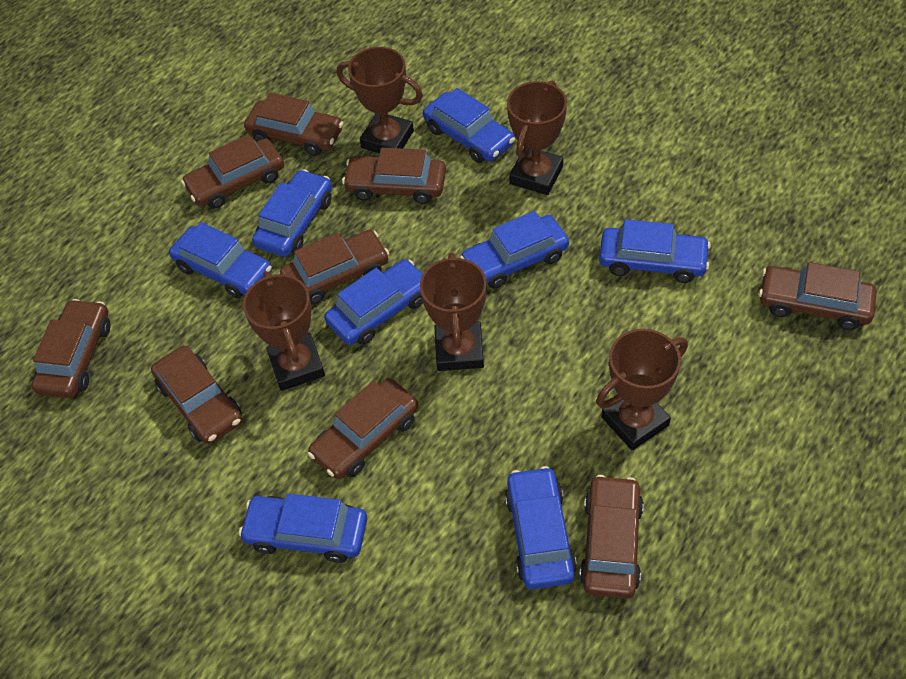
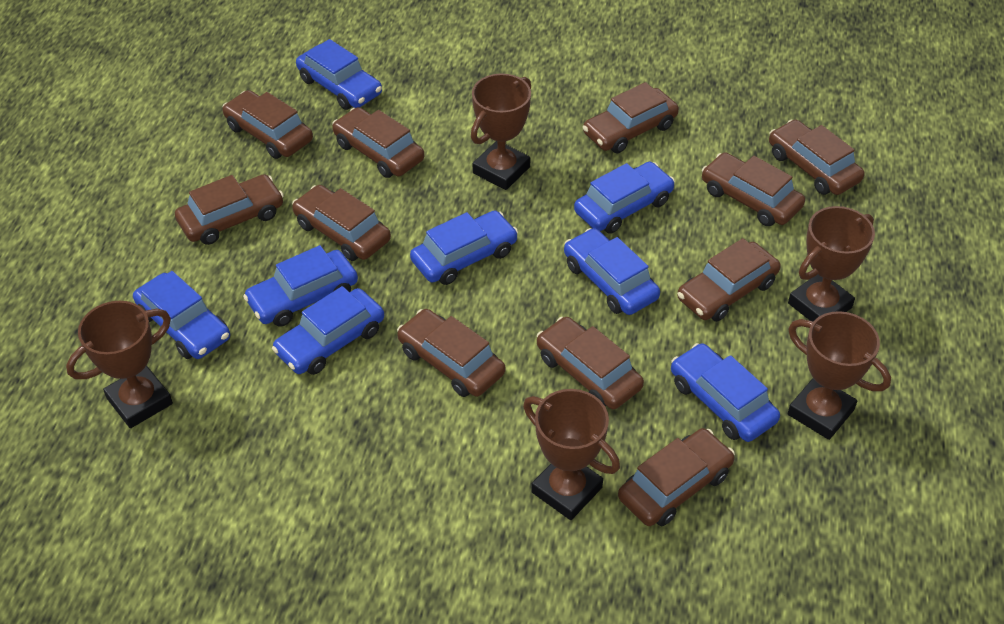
brown car: [32,299,111,398] [151,346,243,444] [181,134,284,209] [244,93,343,156] [280,230,389,304] [308,378,419,479] [342,147,446,204] [579,475,644,599] [759,262,877,330] = 9 -> [175,174,284,245] [222,90,313,159] [292,185,391,261] [332,107,424,178] [397,309,505,397] [537,317,644,409] [583,82,679,153] [618,428,735,526] [677,238,781,322] [702,152,805,226] [769,120,864,195] = 11

